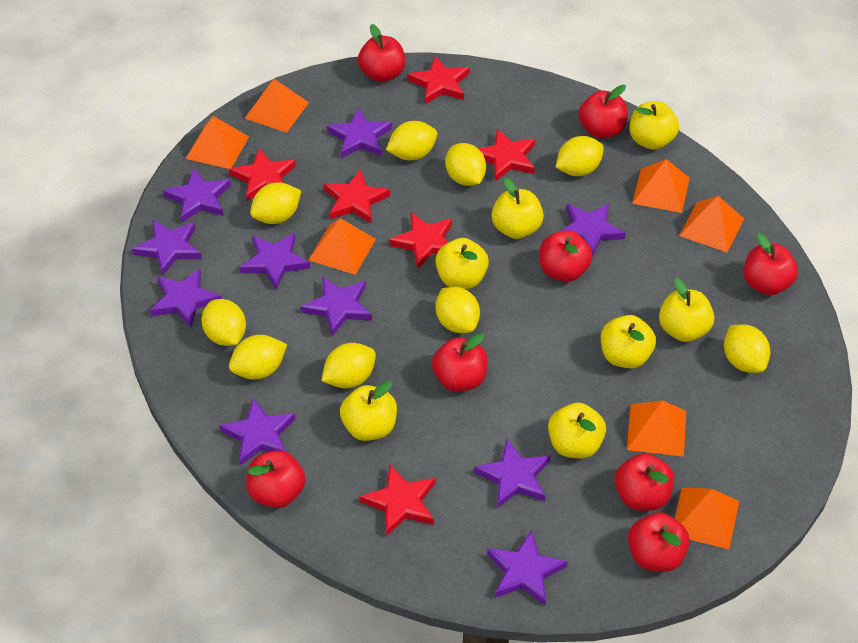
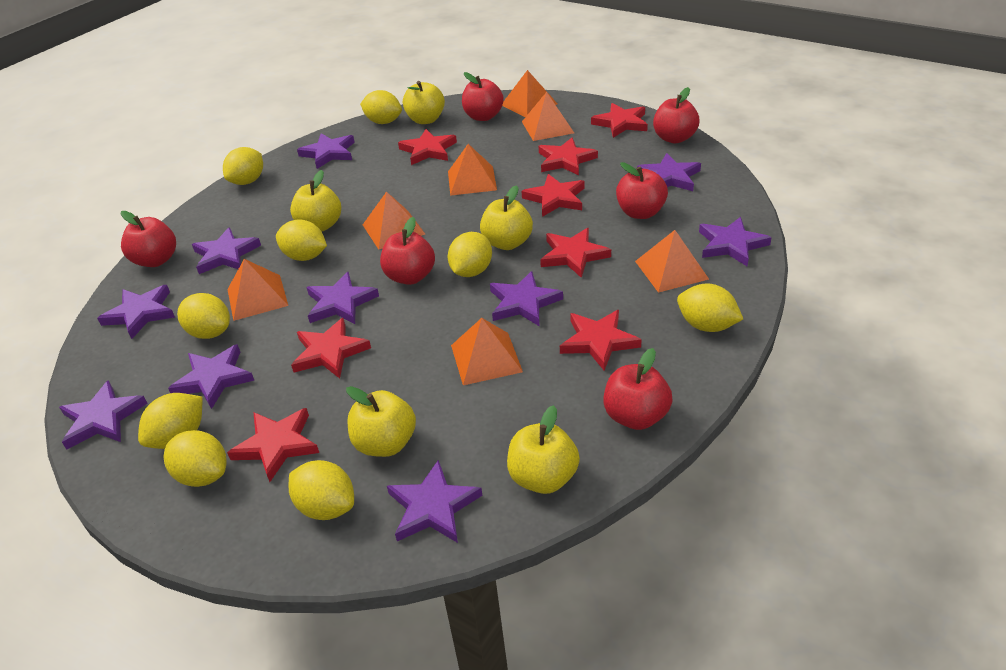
red apple: [246,450,305,508] [358,24,405,82] [432,333,488,392] [540,230,593,282] [579,85,628,138] [615,453,674,511] [628,512,690,572] [744,233,798,295] = 8 -> [121,211,176,267] [380,217,435,285] [462,72,504,121] [603,348,673,430] [616,162,668,219] [653,87,699,143] = 6
red star: [229,148,296,201] [324,169,390,224] [360,465,435,536] [389,213,452,269] [407,56,470,104] [479,129,535,181] = 6 -> [227,408,319,482] [291,318,371,379] [398,129,457,165] [522,174,585,217] [539,137,598,175] [540,228,611,278] [560,310,642,371] [591,103,648,138] = 8
yellow apple: [340,381,397,441] [435,238,489,289] [491,177,544,239] [548,402,606,458] [601,315,656,369] [630,102,679,150] [659,277,714,342] = 7 -> [290,170,341,232] [346,386,416,457] [403,81,445,124] [480,185,533,250] [507,405,580,494] = 5

